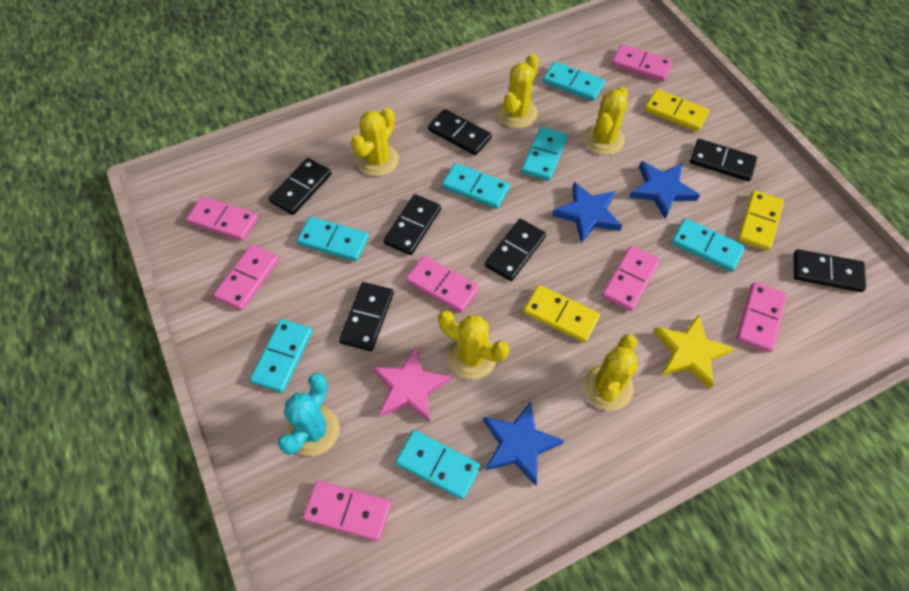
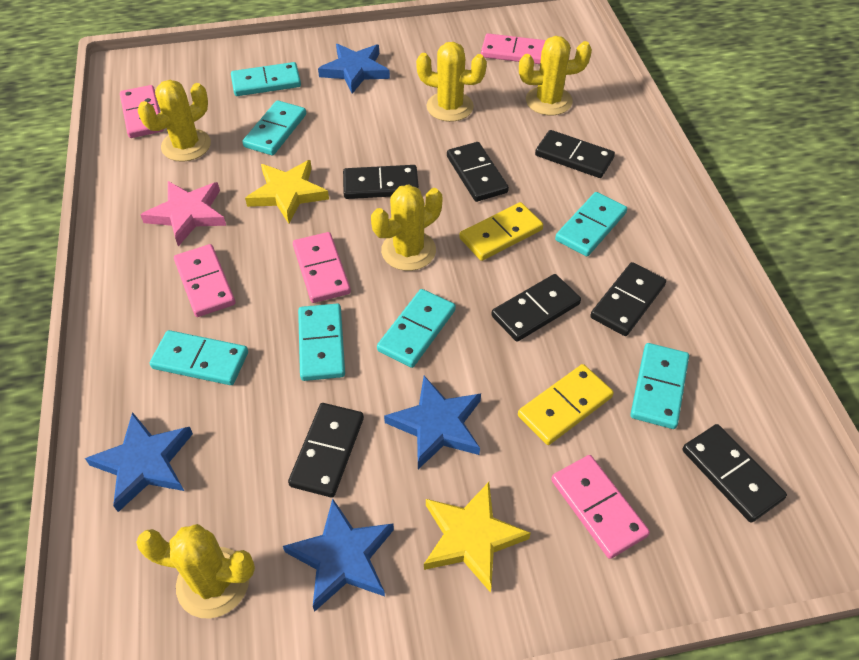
blue star: [483,401,564,486] [552,182,622,243] [629,161,700,219] = 3 -> [85,412,193,512] [283,498,394,612] [318,44,390,94] [384,376,481,469] = 4
pink domino: [186,196,258,241] [213,244,279,311] [303,480,391,541] [406,255,479,313] [602,245,660,311] [612,44,673,82] [736,282,787,352] = 7 -> [120,85,164,138] [174,244,235,317] [293,232,351,303] [481,33,546,64] [551,455,650,559] = 5
turquoise cactus: [278,373,340,456] = 1 -> none = 0
yellow domino: [524,285,600,343] [645,89,710,132] [738,190,784,251] = 3 -> [459,202,543,261] [518,364,614,445] = 2
yellow star: [654,314,734,389] = 1 -> [245,160,329,223] [424,482,531,593] = 2

